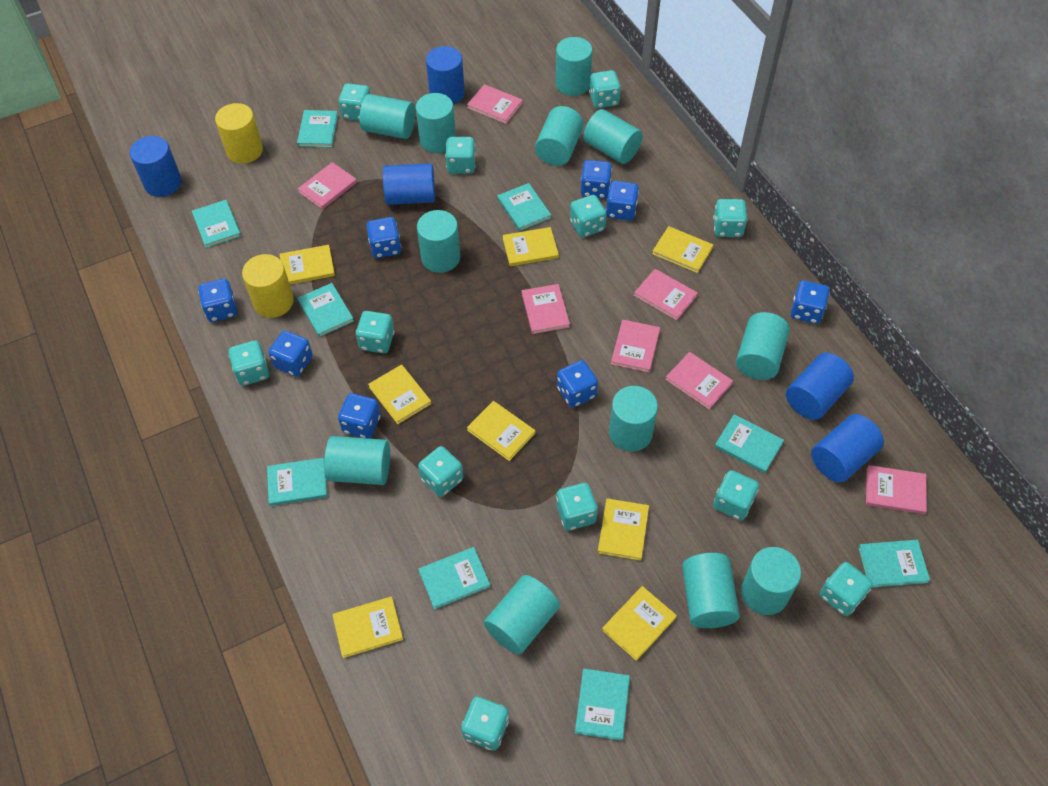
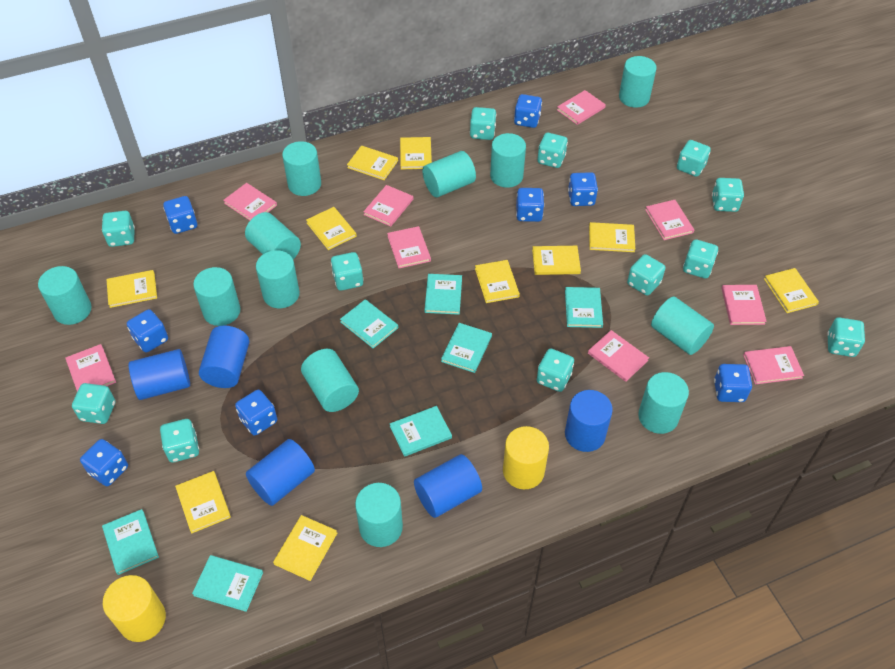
pink book: [298,162,357,209] [467,84,523,124] [522,284,570,334] [611,319,660,373] [634,269,698,320] [665,352,733,409] [866,465,927,514] = 7 -> [65,344,116,392] [223,183,277,220] [363,185,413,227] [387,226,431,268] [557,90,606,125] [588,330,649,382] [645,200,694,240] [722,285,767,325] [743,346,804,384] = 9
turquoise book: [192,200,241,248] [267,458,327,506] [297,110,338,147] [298,283,354,337] [419,547,491,610] [498,183,551,231] [575,668,630,741] [715,414,784,473] [858,540,930,588] = 9 -> [102,509,159,575] [192,555,263,612] [340,299,398,348] [390,406,452,457] [425,274,462,315] [441,323,492,373] [565,287,603,328] = 7
yellow book: [280,245,335,284] [332,597,403,658] [368,364,431,424] [467,401,535,461] [503,227,559,266] [598,498,649,561] [602,586,677,661] [652,226,713,273] = 8 -> [106,270,157,308] [175,471,231,533] [273,515,337,581] [306,207,357,250] [347,146,398,180] [400,137,432,169] [475,260,520,303] [532,246,581,275] [589,222,635,252] [764,268,819,313] = 10

